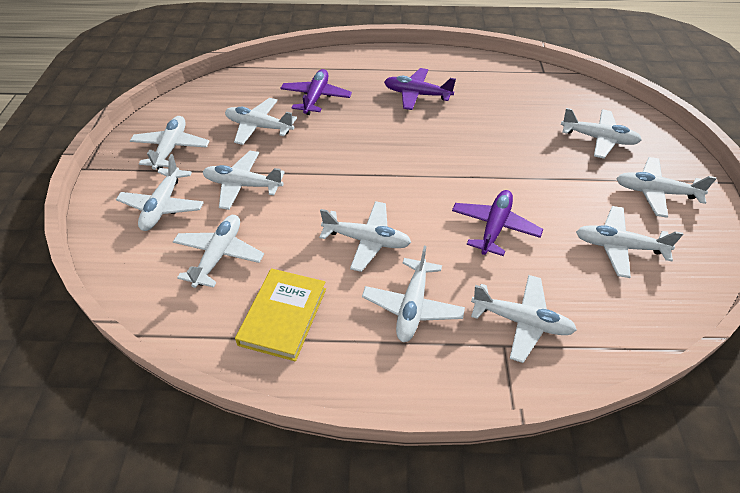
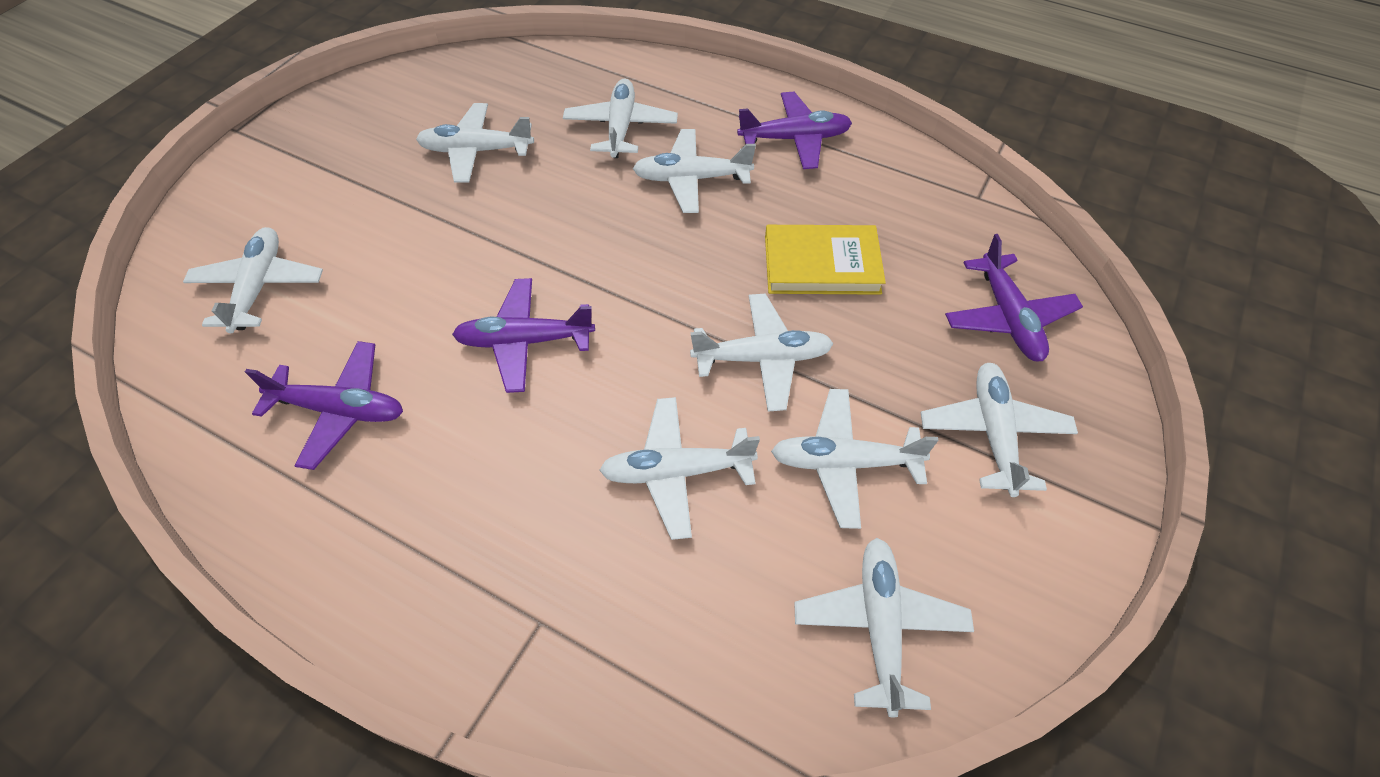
purple plane: [280,69,352,115] [384,68,456,110] [452,190,543,256] = 3 -> [245,341,403,470] [452,278,595,393] [737,92,852,169] [945,234,1083,362] = 4
white plane: [116,154,204,231] [130,116,210,170] [173,215,264,288] [203,151,285,210] [225,98,297,145] [319,201,411,272] [362,246,465,342] [471,275,577,363] [561,108,642,159] [576,206,683,278] [616,157,717,218] = 11 -> [183,227,323,333] [416,103,534,183] [563,79,678,158] [599,397,760,540] [633,129,756,213] [690,293,834,411] [771,389,939,529] [794,538,974,717] [921,363,1078,497] = 9

